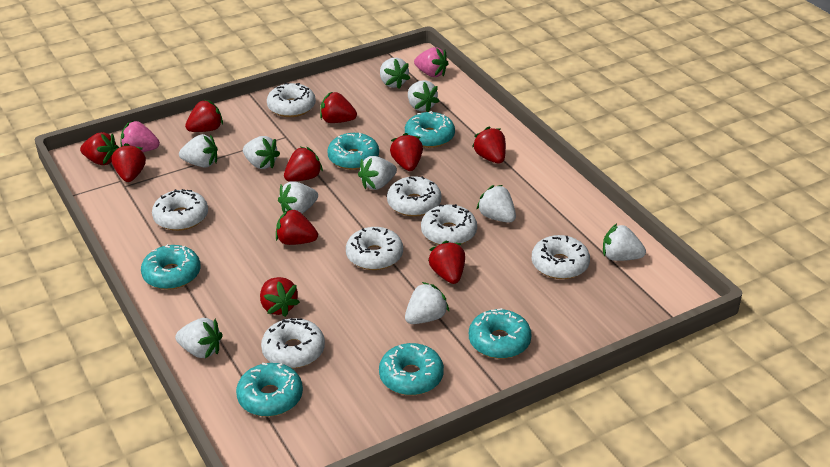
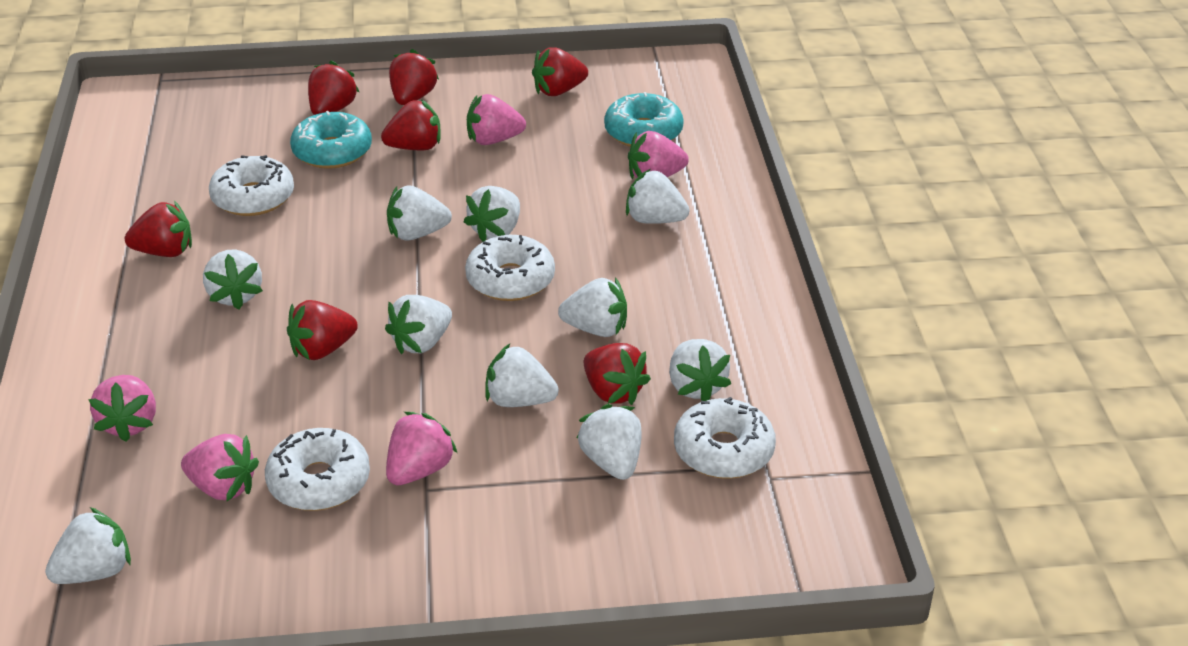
pink strawberry: [120,121,160,152] [414,47,449,77] = 2 -> [88,375,156,442] [181,434,259,502] [386,412,457,485] [467,94,526,145] [628,131,689,179] = 5
red strawberry: [80,132,119,165] [112,143,146,182] [185,100,223,132] [260,277,300,317] [276,208,318,245] [284,147,323,182] [320,92,357,123] [390,133,423,171] [428,241,465,284] [472,127,506,164] = 10 -> [125,201,192,257] [287,300,358,360] [308,61,359,115] [381,99,441,150] [389,49,439,105] [532,47,588,96] [584,343,651,405] = 7
turquoise donut: [141,244,201,290] [236,363,303,417] [327,133,379,170] [379,343,444,395] [405,111,455,148] [469,308,532,359] = 6 -> [290,111,372,169] [604,92,684,147] = 2
white donut: [152,189,208,231] [261,318,325,368] [267,83,316,117] [346,227,403,270] [387,176,442,217] [421,204,477,245] [532,235,590,279] = 7 -> [209,155,294,216] [265,428,370,511] [465,235,555,301] [674,397,776,479] = 4

